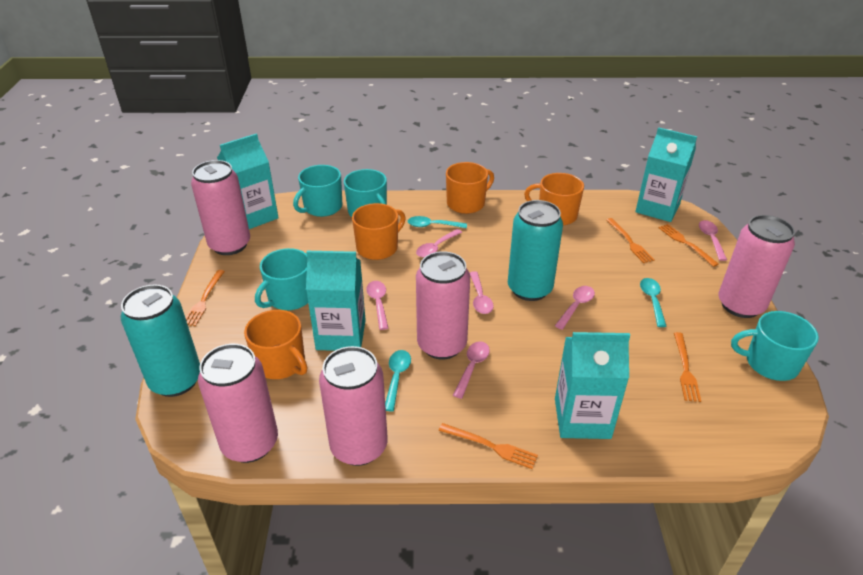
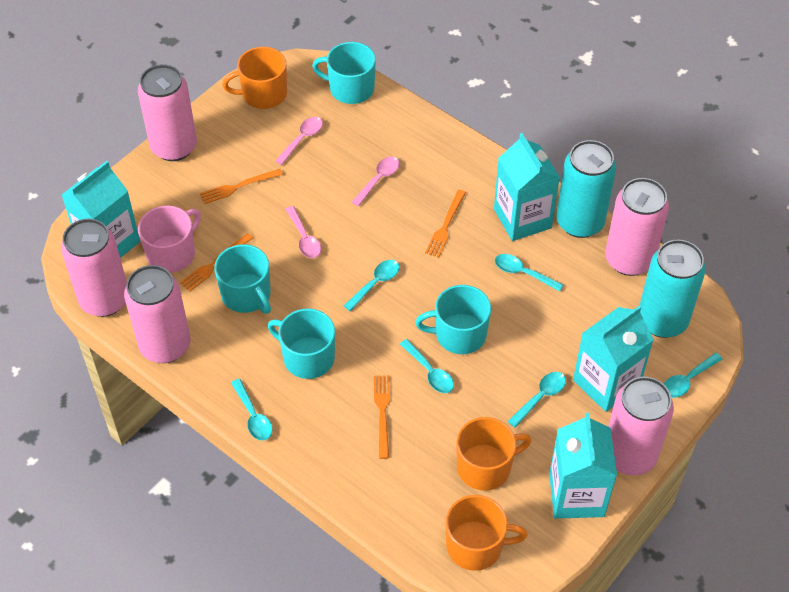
orange fork: [186,270,225,326] [439,423,538,469] [606,218,655,263] [658,224,719,267] [674,332,701,402] = 5 -> [180,233,253,292] [200,169,283,204] [374,375,390,459] [425,190,466,258] = 4
orange mug: [244,310,307,379] [352,203,406,260] [446,162,494,214] [524,173,584,225] = 4 -> [222,47,287,109] [446,495,528,571] [456,417,532,491] = 3
pink mug: none = 0 -> [138,206,201,273] = 1
pink spoon: [366,281,388,330] [416,229,462,257] [453,341,490,399] [470,271,494,314] [555,286,595,330] [699,220,727,261] = 6 -> [275,117,323,165] [285,206,321,258] [352,157,400,206] = 3
turquoise spoon: [385,350,411,411] [408,216,467,229] [640,278,667,327] = 3 -> [231,379,272,441] [344,260,400,311] [400,339,454,393] [495,254,563,292] [508,372,566,428] [664,353,722,398] = 6

